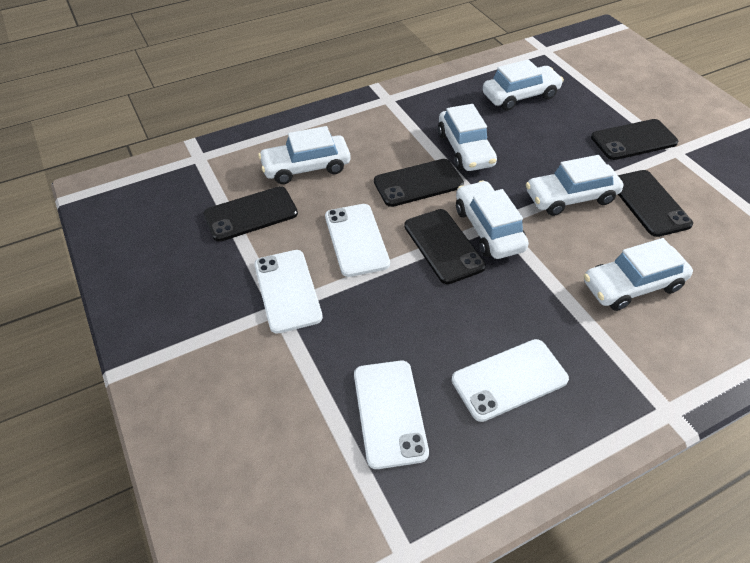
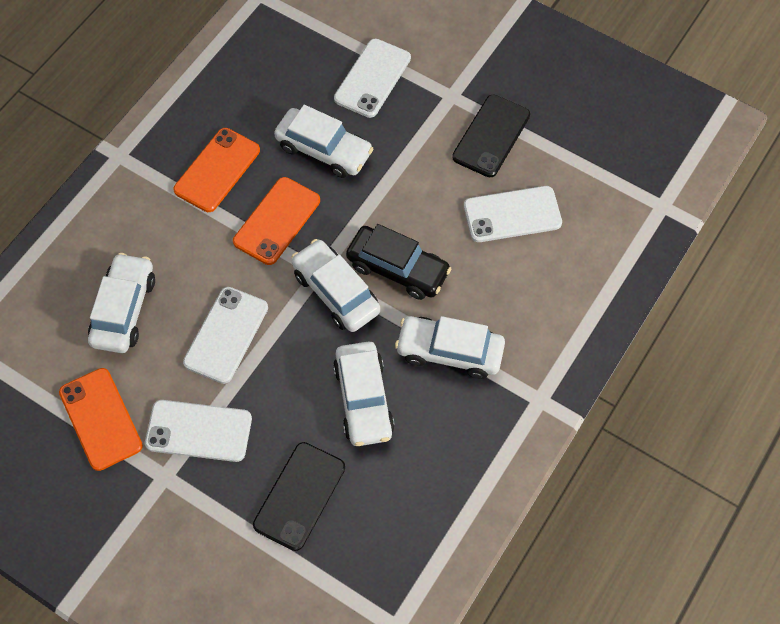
black car: none = 0 -> [346,224,452,300] = 1
black phone: [203,186,298,242] [374,159,464,207] [404,209,486,284] [591,119,678,160] [618,170,693,237] = 5 -> [253,442,345,551] [452,95,530,177] = 2
orange phone: none = 0 -> [59,368,143,471] [173,128,260,212] [233,177,320,265] = 3
white car: [258,126,350,184] [438,104,497,171] [456,181,529,259] [482,59,564,111] [526,155,623,216] [584,238,693,311] = 6 -> [88,253,155,353] [274,105,374,178] [291,239,381,332] [333,341,395,446] [395,316,505,379] = 5

